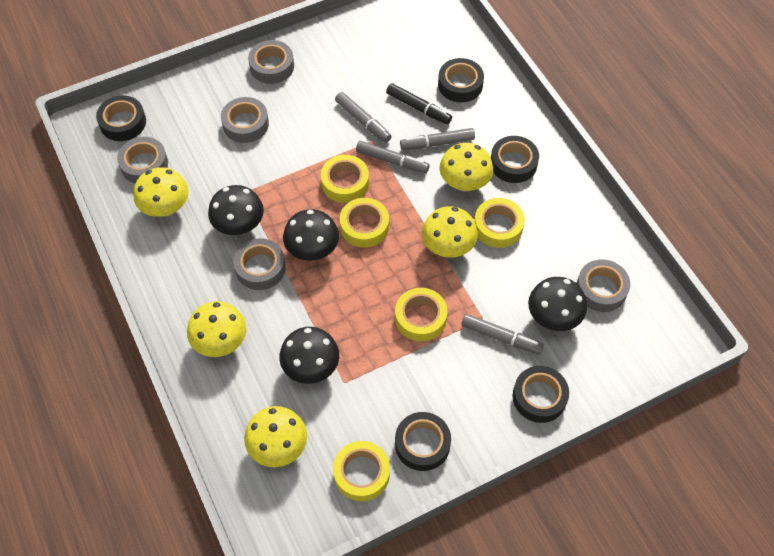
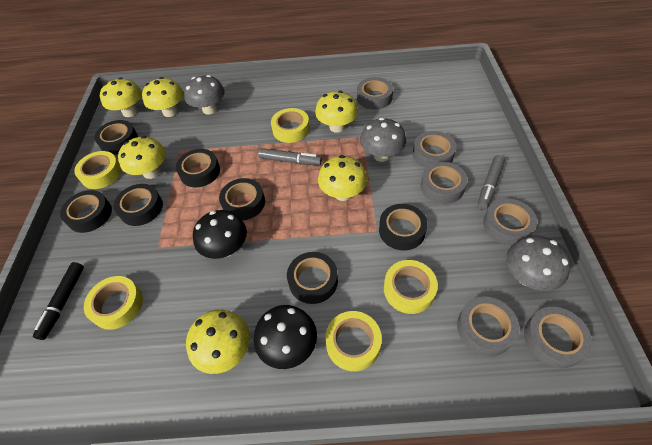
black mushroom: [208,185,264,235] [279,327,339,384] [283,209,339,261] [528,277,587,331] = 4 -> [193,210,247,259] [254,305,317,369] = 2
black tape: [96,95,146,141] [395,412,451,471] [438,58,484,102] [491,136,539,183] [513,366,569,423] = 5 -> [60,190,112,233] [94,120,138,155] [114,184,163,226] [176,149,220,187] [219,178,265,221] [287,252,338,304] [379,204,428,250] = 7
grey marker: [335,92,392,143] [356,141,429,173] [400,128,475,150] [461,314,544,354] = 4 -> [258,148,322,165] [478,155,505,210] = 2
grey mushroom: none = 0 -> [184,75,225,115] [360,118,406,162] [506,236,571,291] = 3
grey tape: [117,137,168,183] [221,97,269,143] [233,238,286,290] [248,40,294,84] [577,259,630,312] = 5 -> [357,77,393,109] [413,131,456,168] [421,162,468,204] [457,296,520,356] [483,198,537,245] [524,307,592,368] = 6
yellow mushroom: [133,167,189,217] [187,301,246,357] [244,406,307,467] [422,206,478,258] [440,143,493,191] = 5 -> [100,77,142,117] [118,136,166,179] [142,77,184,117] [186,310,250,374] [315,91,358,133] [318,155,367,201] = 6

